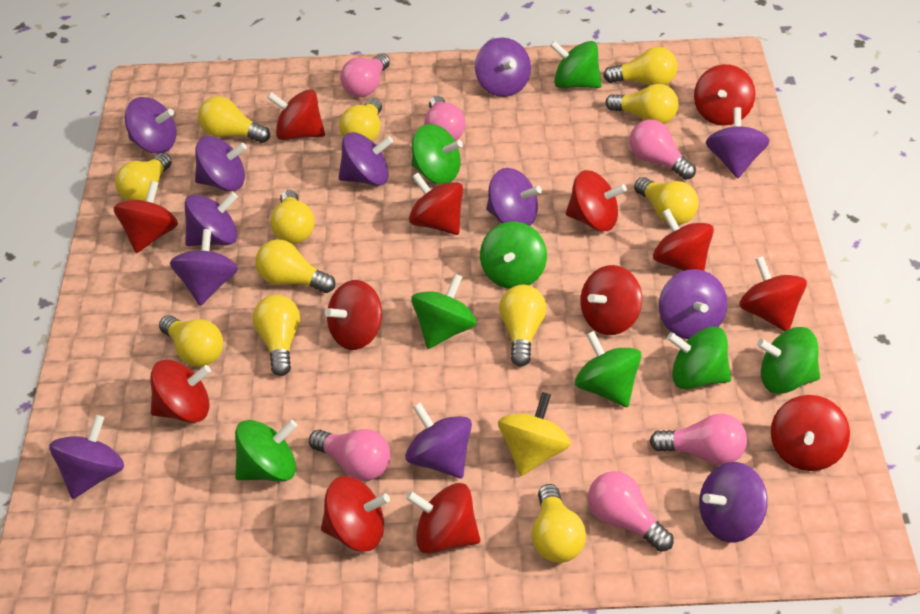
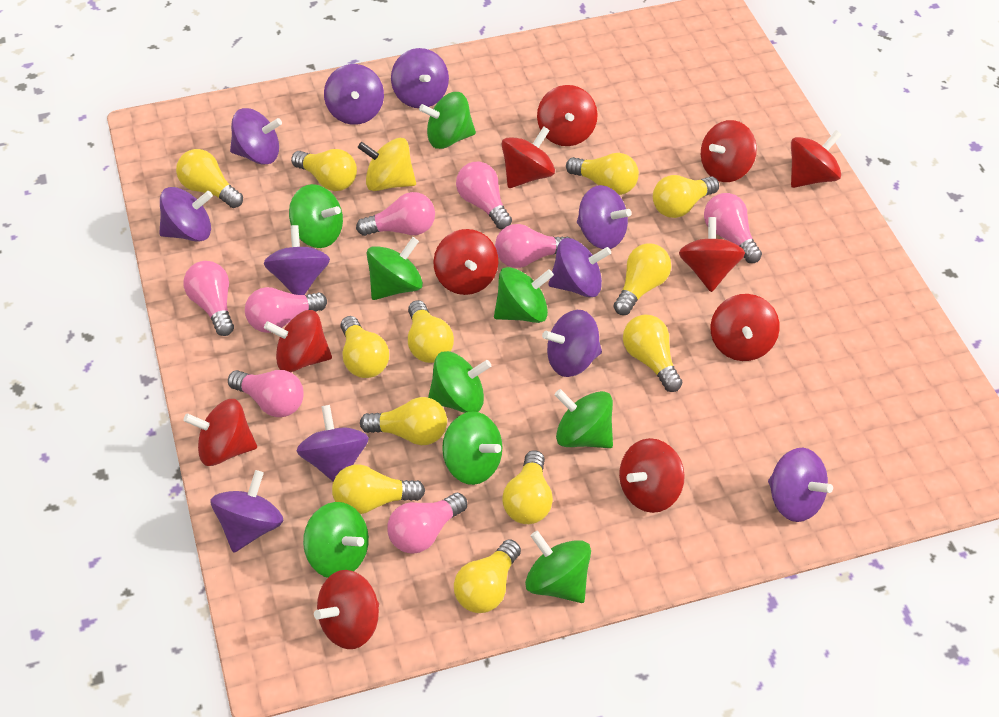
green spinning top: [235,420,297,482] [411,124,463,184] [411,274,476,349] [480,222,547,289] [550,40,601,88] [575,331,642,407] [667,327,731,389] [757,327,820,394] = 8 -> [289,184,343,248] [303,502,369,578] [367,237,423,300] [419,92,476,149] [428,351,491,413] [442,411,502,485] [494,267,554,323] [525,531,591,603] [555,389,613,448] = 9
pink light bulb: [309,429,390,481] [340,53,390,97] [424,96,465,141] [588,471,674,552] [629,120,696,180] [650,414,747,466] = 6 -> [184,261,234,336] [228,370,304,417] [245,287,327,333] [356,192,435,236] [387,493,467,554] [456,162,512,229] [495,224,570,268] [704,193,762,263] = 8
purple spinning top: [49,415,124,499] [125,97,176,154] [170,229,238,306] [185,192,238,246] [195,136,247,191] [338,132,393,186] [405,402,472,478] [475,37,531,97] [486,168,542,226] [659,269,727,339] [699,462,768,542] [706,107,770,178] = 12 -> [159,187,213,242] [210,470,283,553] [230,108,282,165] [264,225,330,295] [297,405,369,482] [324,64,384,125] [391,48,449,108] [542,310,602,377] [548,238,611,297] [577,185,632,249] [768,448,833,522] = 11
red spinning top: [113,181,178,253] [151,360,211,423] [267,89,325,140] [321,476,390,552] [325,280,382,350] [406,483,480,554] [409,173,463,235] [566,170,627,231] [580,265,642,335] [653,209,714,271] [694,64,755,126] [739,256,807,331] [771,395,850,471] = 13 -> [184,399,257,466] [264,310,332,372] [314,570,379,649] [433,229,498,295] [502,126,555,188] [537,85,598,146] [619,438,685,513] [679,217,745,292] [701,120,757,182] [710,294,780,361] [791,130,842,188] = 11

